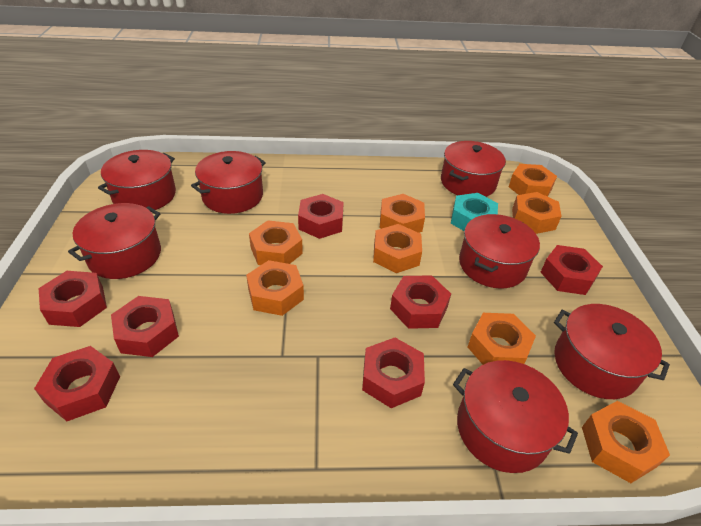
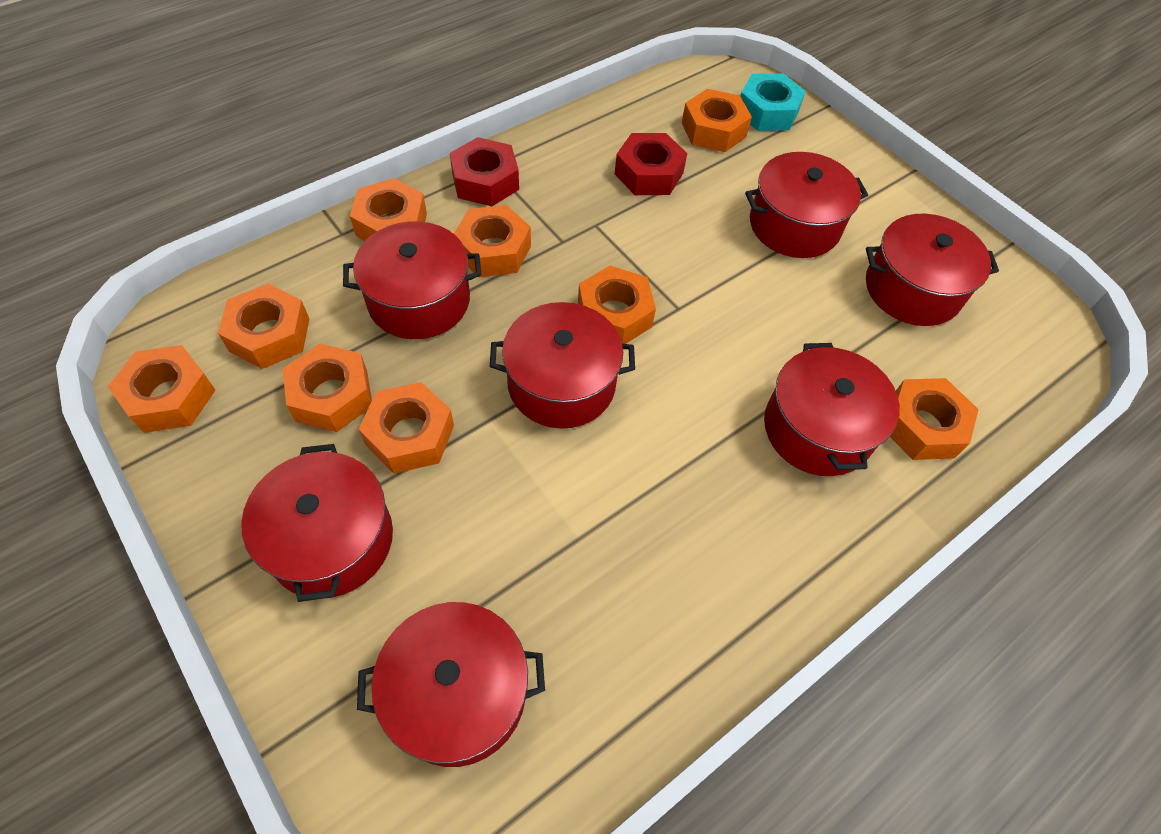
orange nut: [246,260,304,316] [249,220,303,265] [373,224,422,273] [380,194,425,233] [468,313,536,365] [509,164,557,197] [512,192,561,234] [582,401,670,483] = 8 -> [108,345,216,433] [218,284,310,369] [283,344,372,432] [350,178,427,241] [359,382,454,474] [454,205,531,277] [578,265,656,344] [682,89,752,152] [890,378,979,460] = 9
red nut: [34,346,120,421] [39,271,107,327] [111,296,179,357] [298,194,344,239] [362,338,425,408] [390,275,451,329] [540,245,603,295] = 7 -> [450,137,519,206] [615,133,687,195] = 2

